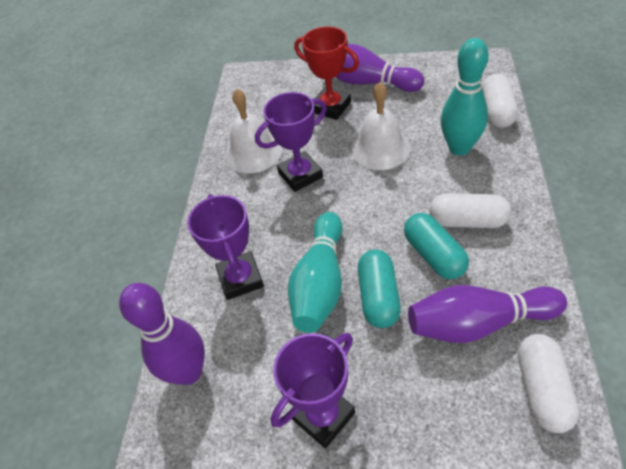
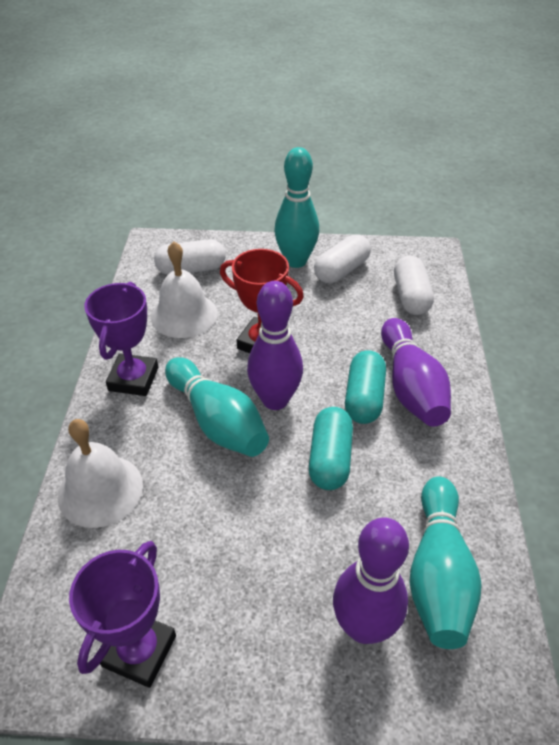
purple trophy: [187,194,264,300] [255,92,327,192] [271,333,355,448] = 3 -> [69,541,176,688] [84,282,158,396] = 2
turquoise bowling pin: [288,212,343,333] [441,38,489,155] = 2 -> [165,357,269,457] [274,147,319,268] [409,477,481,649] = 3

